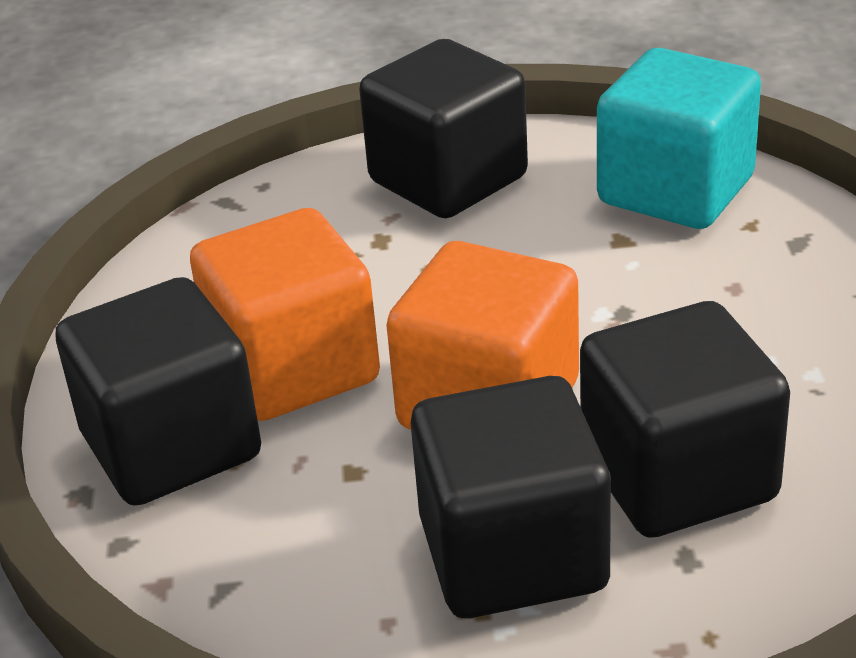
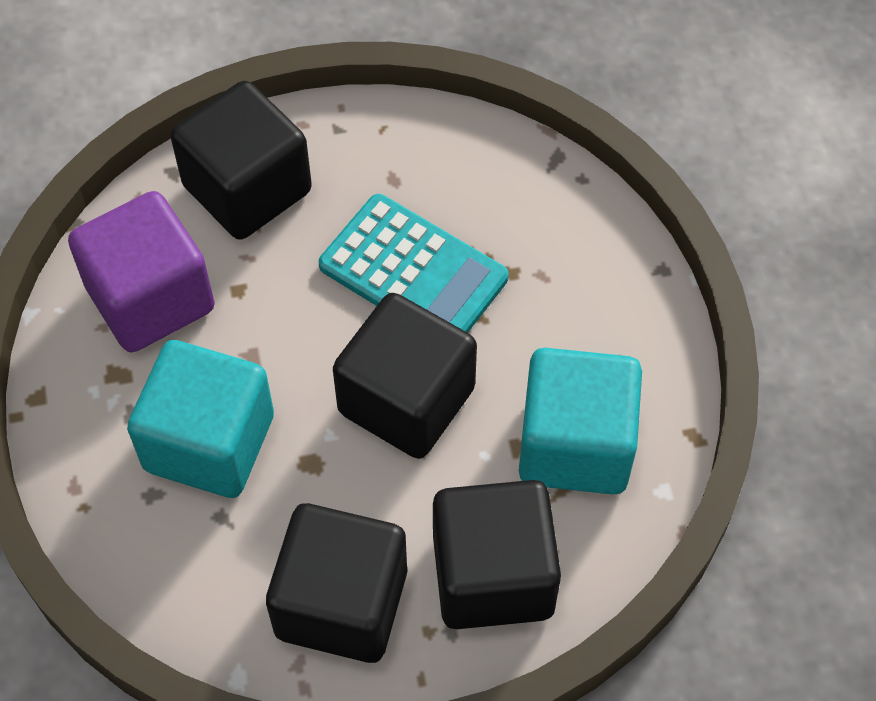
orange cube: [190,208,380,421] [386,241,579,430] = 2 -> none = 0
purple cube: none = 0 -> [68,191,215,352] = 1
turquoise calculator: none = 0 -> [319,194,508,333] = 1
turquoise cube: [597,48,761,229] = 1 -> [127,340,274,498] [519,348,642,495] = 2

